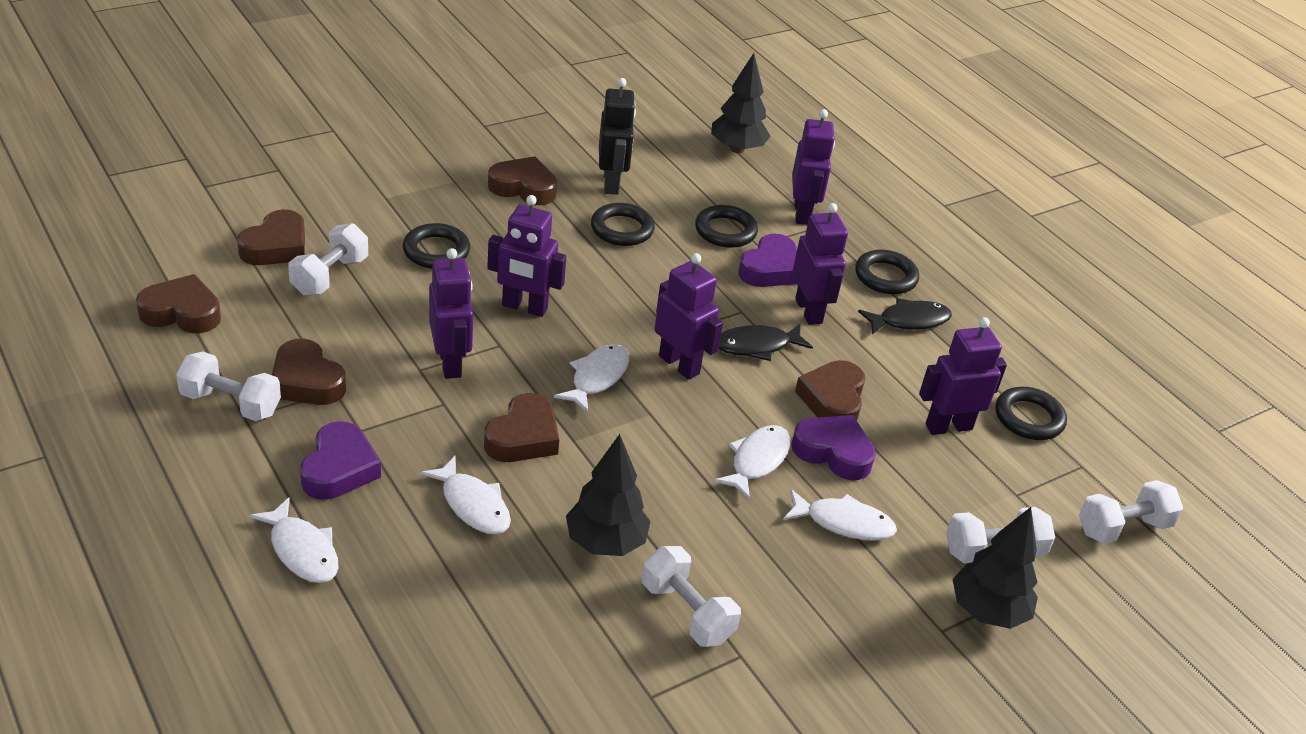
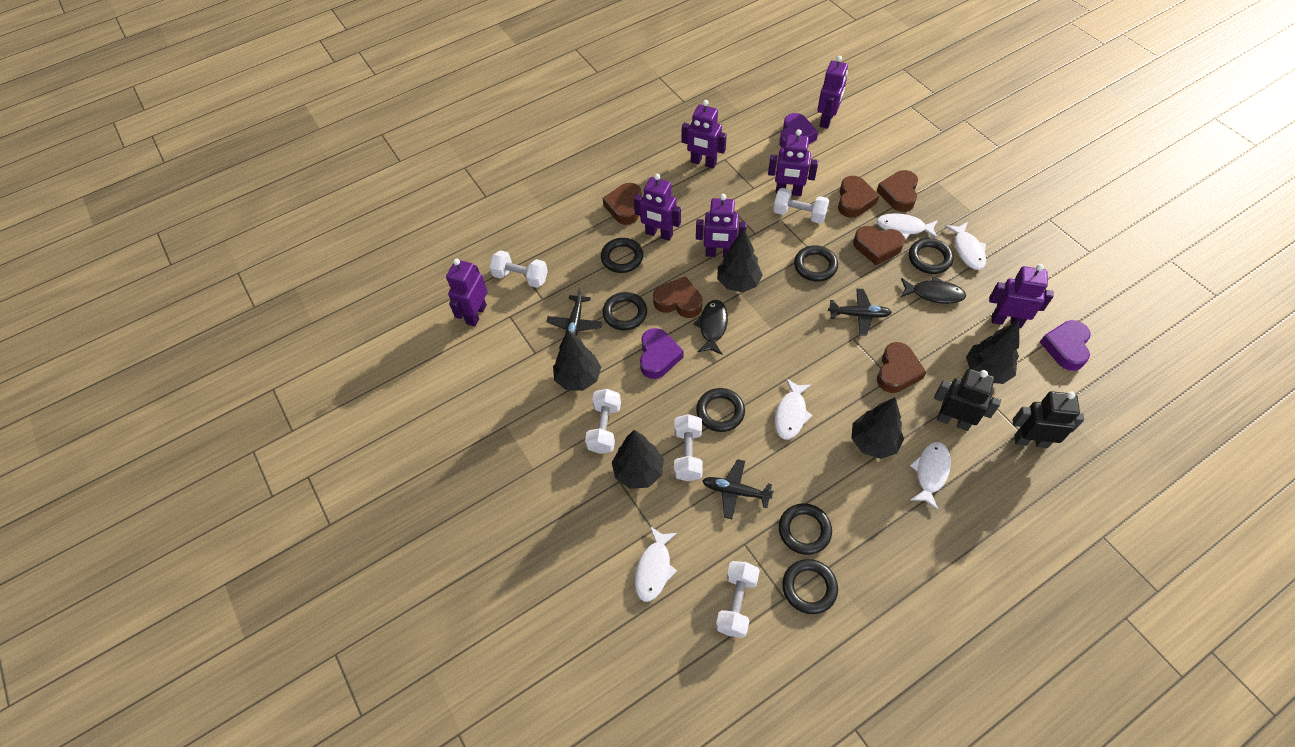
black plane: none = 0 -> [546,287,603,336] [702,459,774,519] [828,289,892,336] = 3
black ring: [403,223,470,269] [591,203,655,246] [695,205,758,248] [855,250,919,294] [995,387,1067,440] = 5 -> [601,238,643,273] [603,292,647,330] [696,388,745,432] [779,503,832,555] [782,559,838,614] [794,245,838,282] [909,238,954,274] = 7
black robot: [599,78,636,195] = 1 -> [934,369,1001,431] [1012,391,1084,448] = 2
black tree: [566,434,651,556] [711,53,770,153] [952,507,1038,629] = 3 -> [553,330,601,391] [612,430,664,489] [717,229,763,292] [851,397,904,459] [966,321,1020,384] = 5
purple robot: [429,248,473,379] [487,195,567,317] [654,253,723,380] [792,109,835,225] [793,203,848,325] [919,317,1007,435] = 6 -> [446,258,488,326] [634,174,681,241] [682,100,727,169] [696,194,747,258] [768,129,818,196] [817,56,848,129] [989,264,1054,328] = 7

